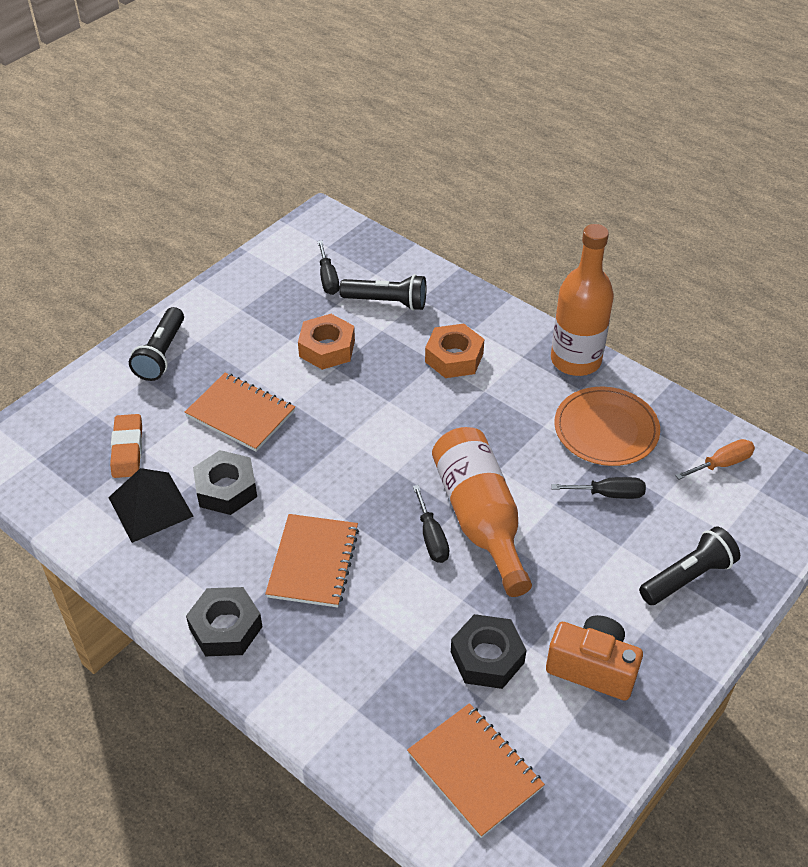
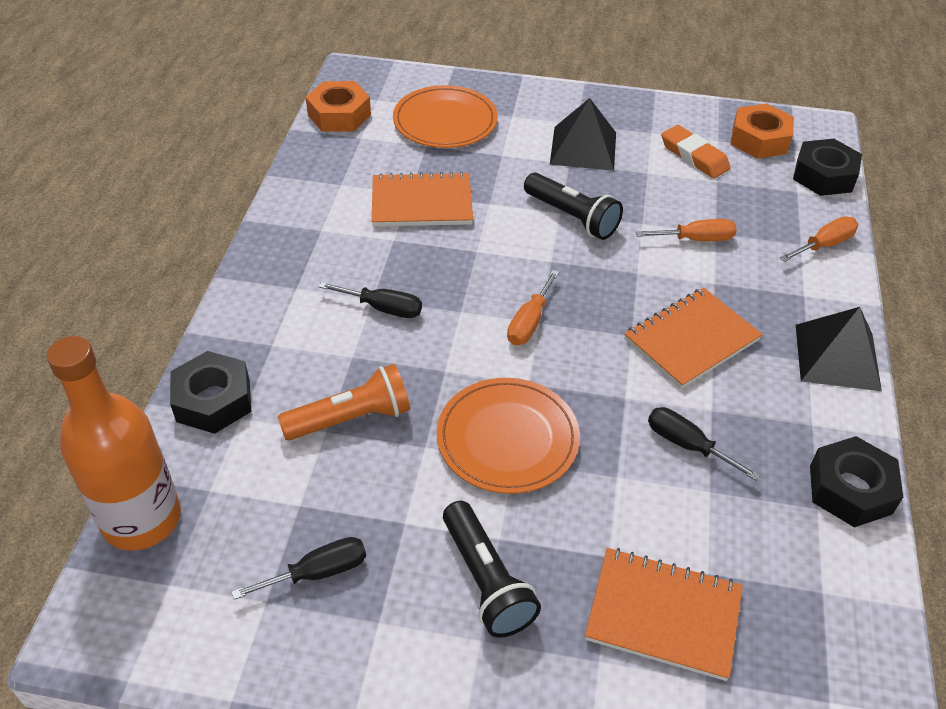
black flashlight: [129,307,184,381] [339,274,427,311] [639,526,740,605] = 3 -> [443,501,541,638] [524,173,623,240] = 2
black pyramid: [108,468,194,543] = 1 -> [550,98,616,171] [796,307,882,391] = 2
orange bottle: [432,427,532,597] [551,224,614,376] = 2 -> [47,336,181,550] = 1
orange camera: [546,615,643,701] = 1 -> none = 0
orange flashlight: none = 0 -> [278,364,410,441] = 1
orange plate: [554,387,660,466] = 1 -> [393,85,498,148] [437,378,580,494] = 2
orange screwdriver: [675,439,755,480] = 1 -> [507,270,559,345] [636,219,736,241] [780,216,858,262] = 3

